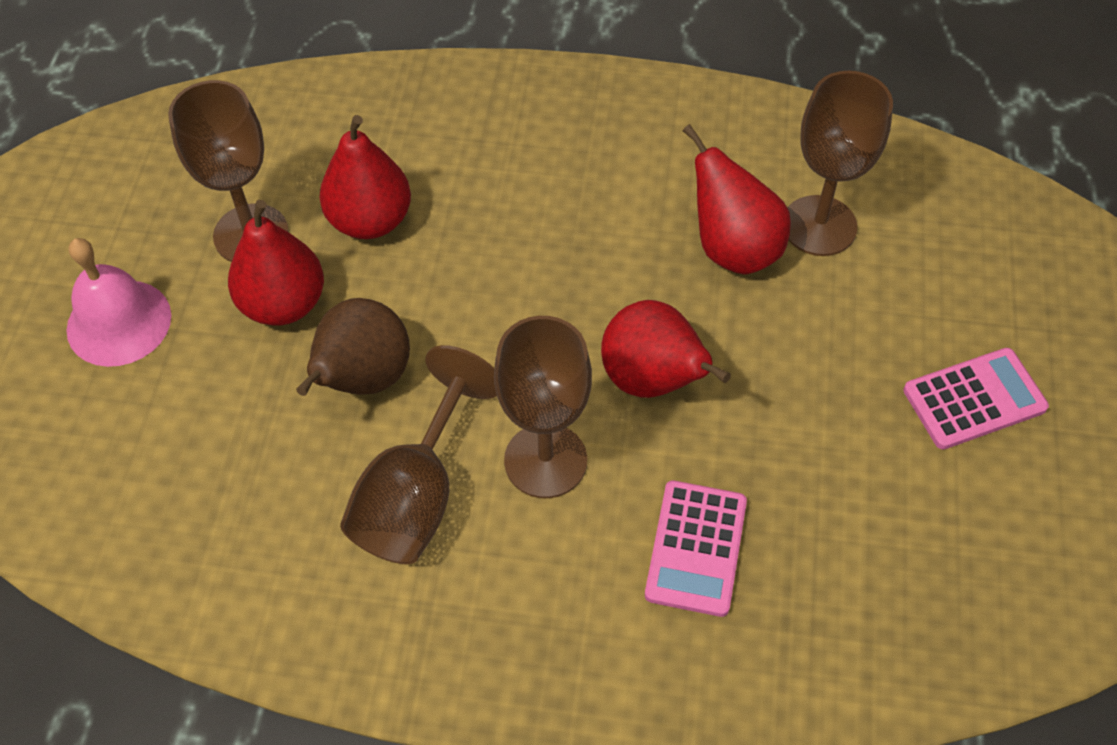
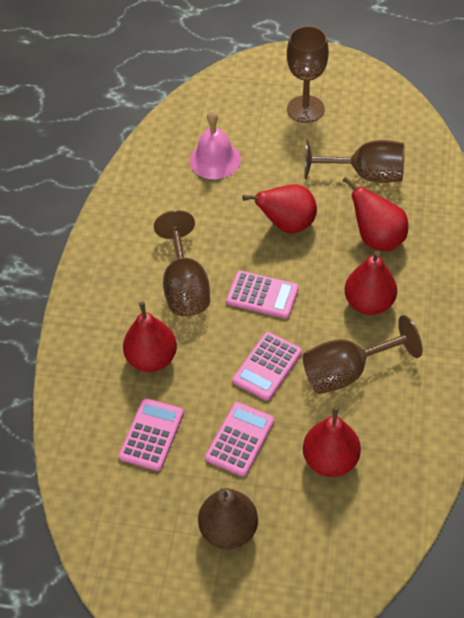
pink calculator: [645,480,747,617] [903,348,1049,449] = 2 -> [119,398,184,471] [205,402,274,477] [226,271,299,319] [232,332,302,401] = 4
red pear: [228,200,324,326] [319,115,411,239] [601,300,731,398] [683,124,791,274] = 4 -> [123,302,177,372] [242,184,317,233] [303,406,361,477] [342,177,408,251] [345,251,397,315] = 5

